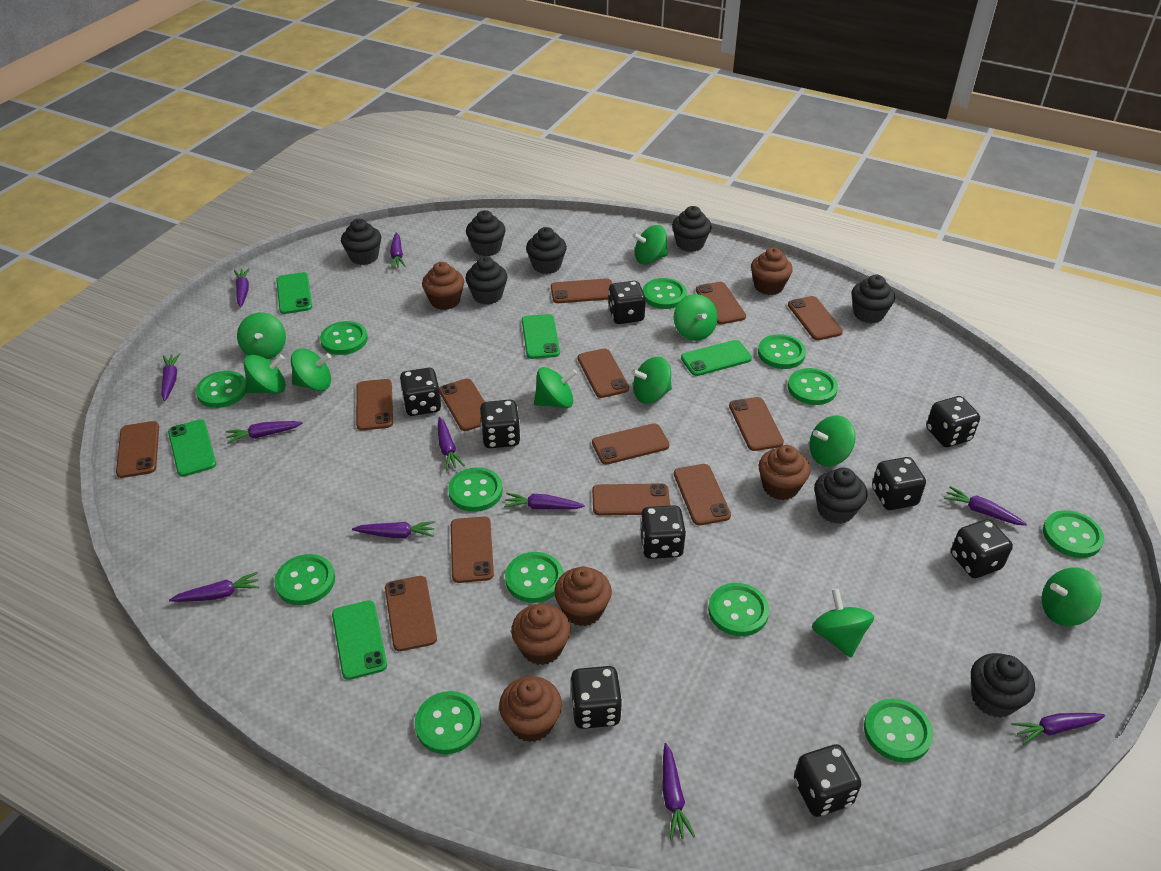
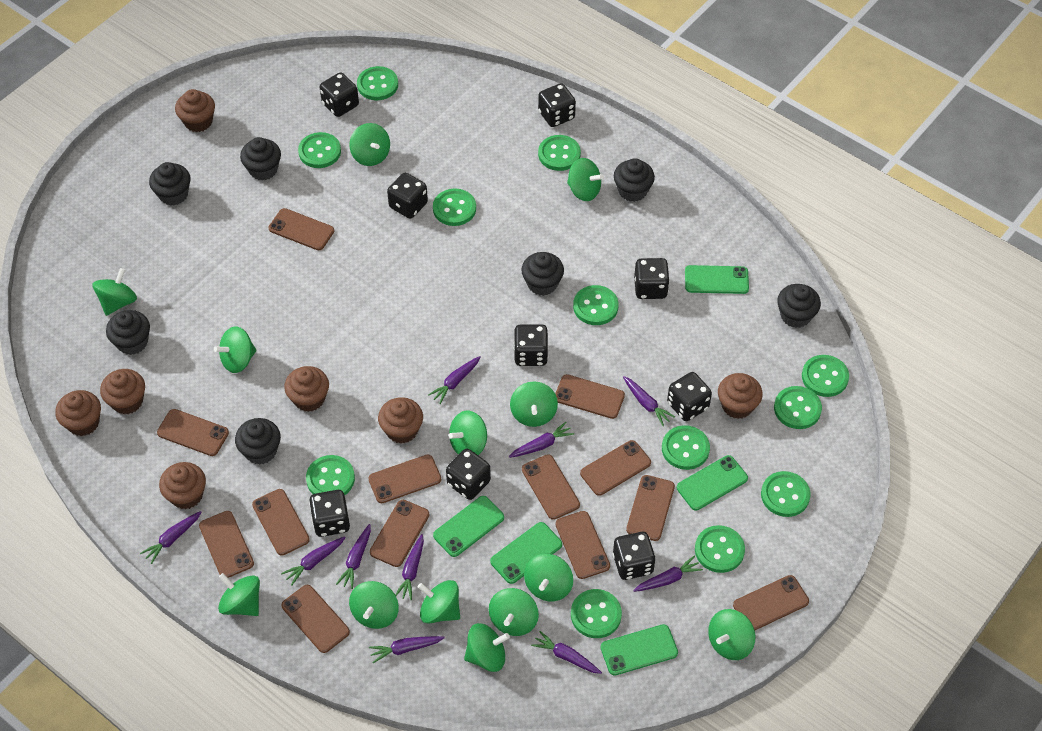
black cupcake: [341,219,381,265] [465,256,507,305] [466,210,506,256] [526,227,567,274] [672,206,712,252] [814,468,867,524] [851,275,895,323] [971,653,1035,718] = 8 -> [106,310,150,355] [149,162,191,206] [235,418,281,465] [240,137,281,180] [521,252,564,296] [614,158,655,202] [777,284,821,328] = 7
brown cupcake: [422,262,464,310] [499,676,562,742] [511,604,571,665] [554,566,612,626] [751,247,793,295] [759,445,810,500] = 6 -> [55,390,101,436] [100,369,145,414] [159,462,206,509] [175,89,215,132] [284,366,329,412] [378,397,423,444] [718,373,763,419] = 7
green spinning top: [237,313,286,359] [244,354,286,394] [291,348,331,391] [534,367,577,408] [631,357,672,404] [632,225,668,264] [674,294,717,341] [809,415,856,466] [812,588,874,658] [1042,567,1102,626] = 10 -> [92,268,137,316] [214,327,257,373] [218,573,260,616] [349,123,390,166] [349,581,399,629] [418,580,460,623] [449,411,487,455] [464,623,510,672] [489,588,539,636] [510,381,558,427] [524,554,573,601] [567,158,603,201] [708,609,755,660] = 13
purple carrot: [161,353,180,401] [169,572,259,602] [226,421,303,444] [234,268,250,308] [352,521,435,538] [390,232,406,268] [438,417,465,470] [504,493,585,510] [662,743,695,840] [944,486,1027,525] [1011,713,1105,744] = 11 -> [140,511,201,564] [281,536,346,586] [336,524,371,589] [369,636,445,663] [395,534,424,600] [428,356,480,404] [509,422,574,458] [531,631,602,674] [623,376,675,426] [633,556,703,592] = 10

